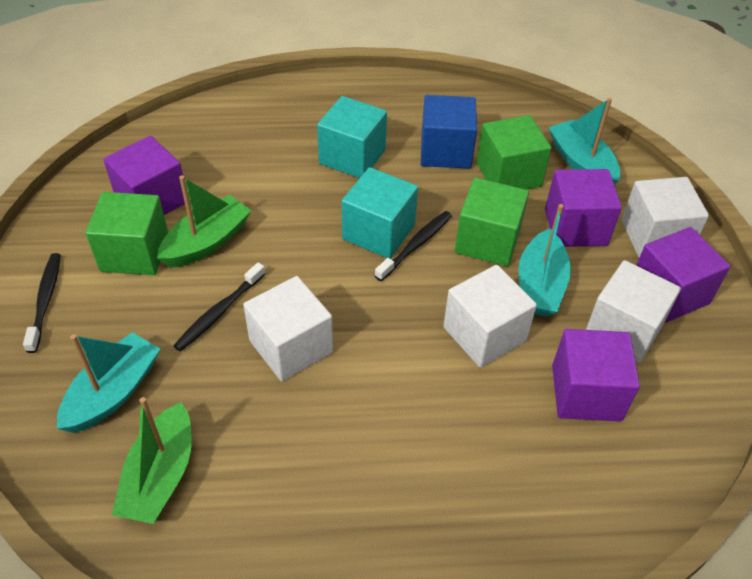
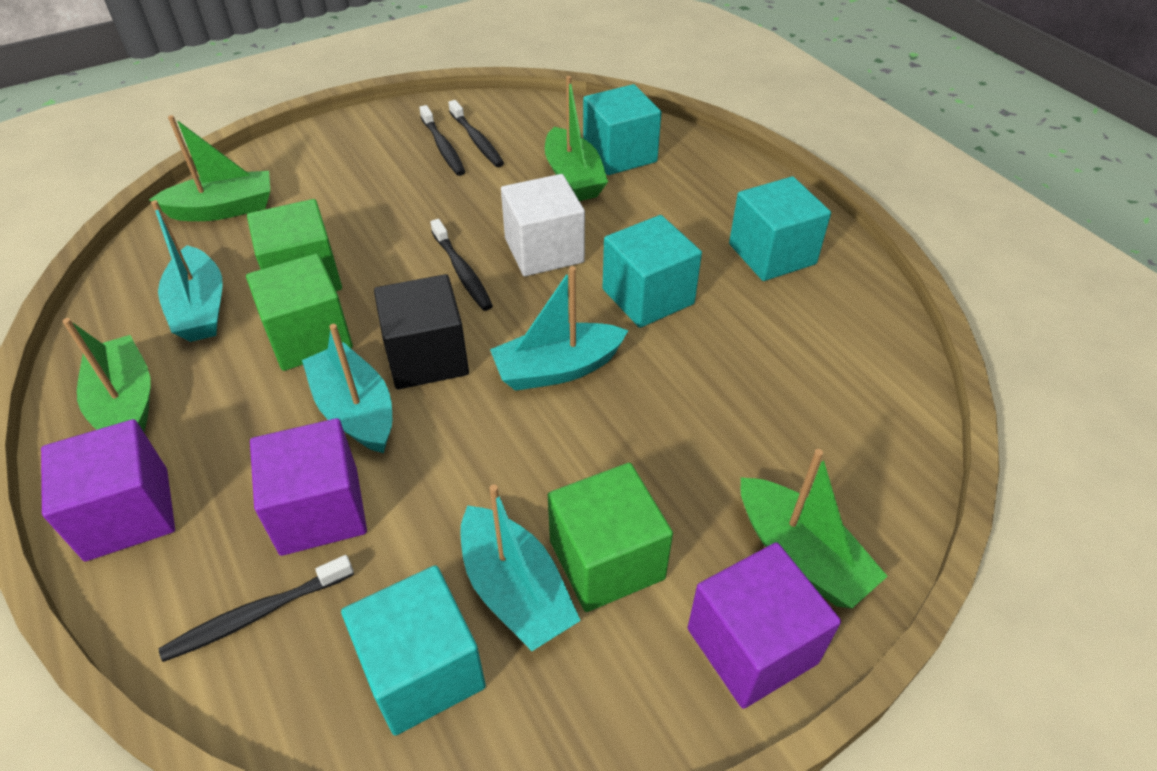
black cube: none = 0 -> [374,274,469,389] = 1
black toothbrush: [23,253,61,353] [174,263,265,352] [375,211,452,281] = 3 -> [159,555,354,662] [419,105,465,176] [430,219,493,311] [448,100,504,167] = 4
blue cube: [421,95,477,169] = 1 -> none = 0
green boat: [112,397,192,524] [157,175,251,268] = 2 -> [62,318,150,432] [149,115,270,221] [545,76,608,201] [741,449,888,608] = 4
purple cube: [103,136,185,215] [545,169,622,247] [552,329,640,422] [636,227,730,322] = 4 -> [41,419,175,561] [250,418,367,556] [688,542,841,709] = 3
turquoise boat: [57,332,160,433] [519,204,571,317] [549,98,620,184] = 3 -> [151,200,223,342] [302,324,392,453] [460,484,581,651] [490,266,629,391] = 4
turquoise cube: [317,96,387,178] [342,167,418,258] = 2 -> [341,565,486,736] [583,84,662,175] [603,215,702,328] [729,176,831,281] = 4
white cube: [243,276,333,381] [443,265,537,368] [586,260,681,363] [621,177,709,258] = 4 -> [501,174,585,276] = 1

